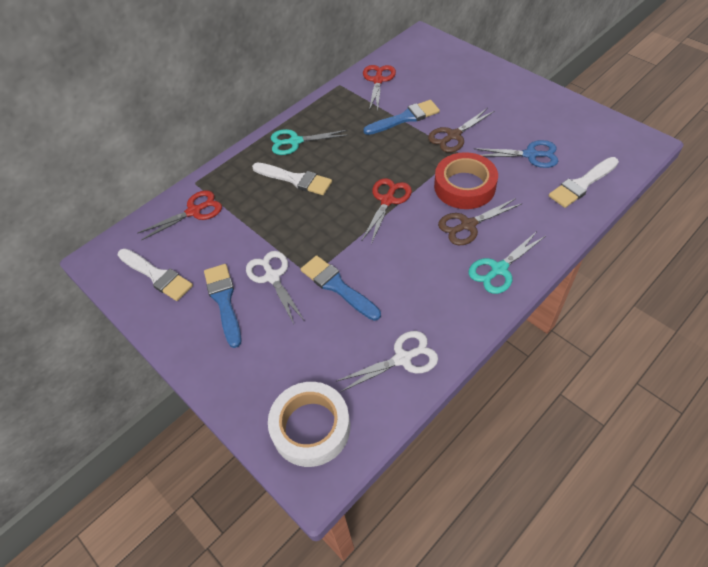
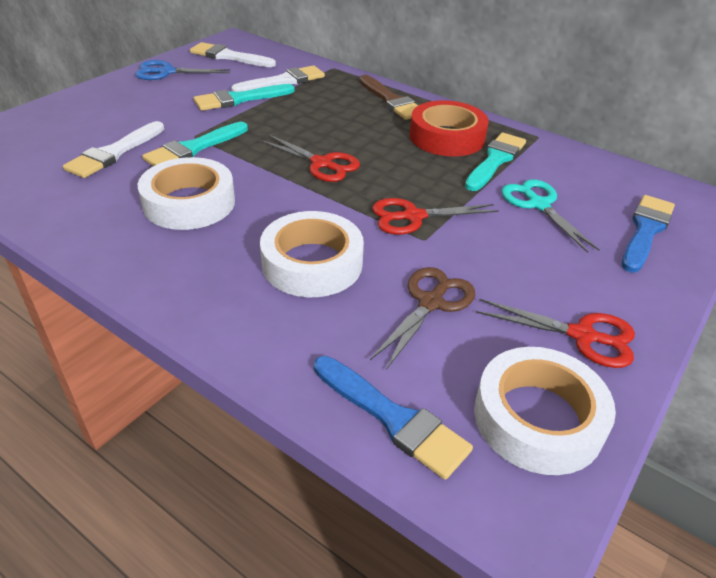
blue brush: [204,264,241,348] [301,255,381,321] [363,100,440,135] = 3 -> [314,356,473,480] [622,195,675,273] = 2
brown brush: none = 0 -> [359,75,418,120] = 1
brown scissors: [428,108,494,153] [438,198,523,245] = 2 -> [370,267,475,370] = 1
turquoise brush: none = 0 -> [142,122,248,166] [194,84,295,111] [465,133,526,191] = 3
turquoise scissors: [271,129,349,155] [468,231,546,294] = 2 -> [501,180,600,253] = 1
white scissors: [246,251,304,324] [335,331,438,392] = 2 -> none = 0
white tape: [268,382,350,467] = 1 -> [138,157,235,230] [260,211,364,297] [474,347,616,475] = 3

